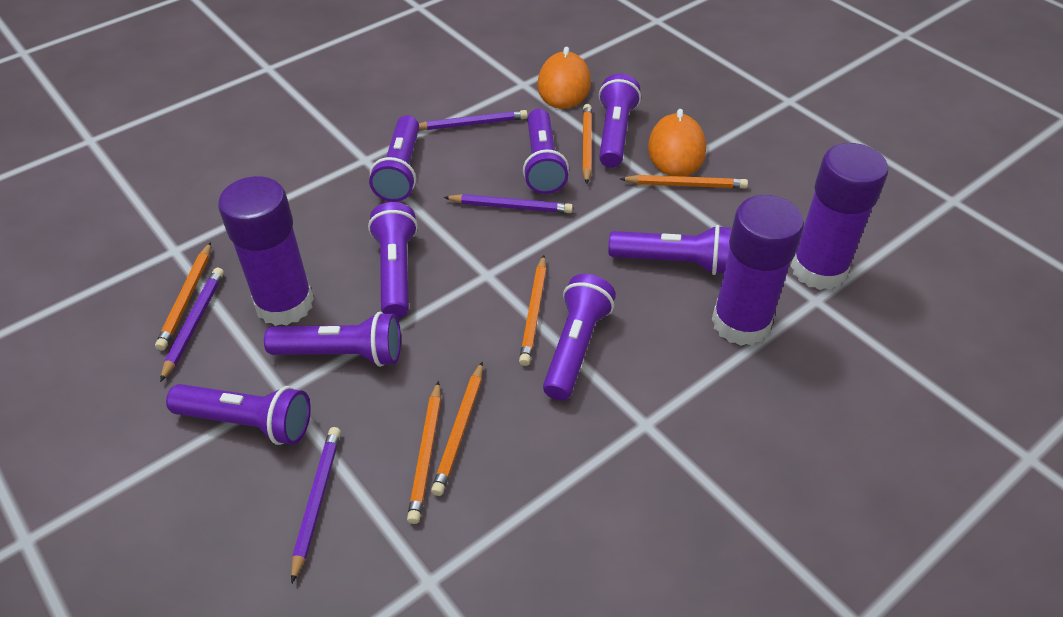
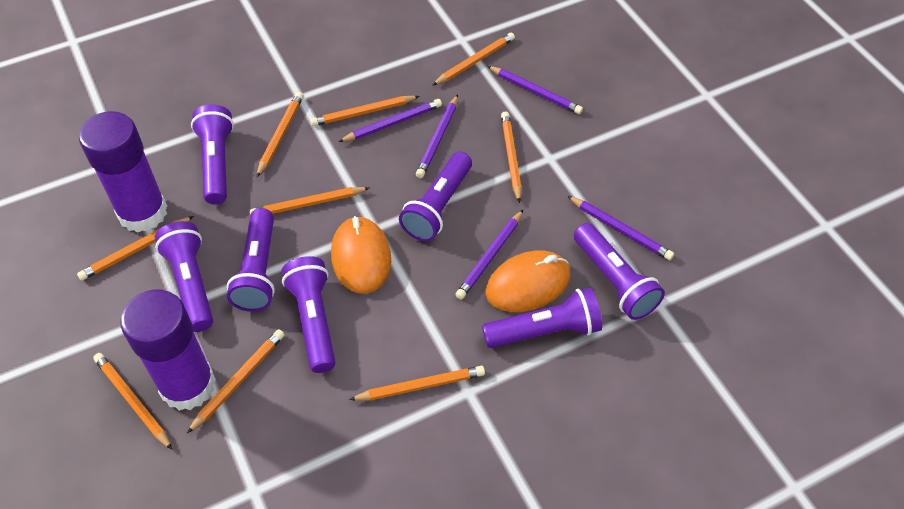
orange pencil: [155,242,211,351] [407,381,441,524] [431,361,483,496] [519,255,546,366] [582,104,592,184] [620,175,748,188] = 6 -> [77,216,194,281] [93,353,172,450] [187,329,285,433] [250,187,369,215] [257,92,303,177] [310,96,420,126] [349,366,485,401] [432,32,515,86] [501,111,522,203] = 9
purple flashlight: [166,384,311,445] [264,312,401,367] [368,202,418,318] [369,115,419,202] [523,109,569,194] [543,274,616,400] [599,74,641,168] [608,225,731,275] = 8 -> [155,221,213,332] [191,104,234,204] [227,208,275,312] [282,256,335,373] [399,152,472,241] [482,288,602,348] [574,223,665,320] = 7
purple glue stick: [218,176,314,326] [712,195,804,346] [790,143,888,290] = 3 -> [79,111,167,233] [120,289,216,411] = 2
purple pencil: [160,268,224,382] [291,427,341,584] [419,110,528,130] [443,194,573,213] = 4 -> [338,99,442,142] [416,94,458,178] [455,209,524,300] [487,66,583,114] [567,196,674,260] = 5

